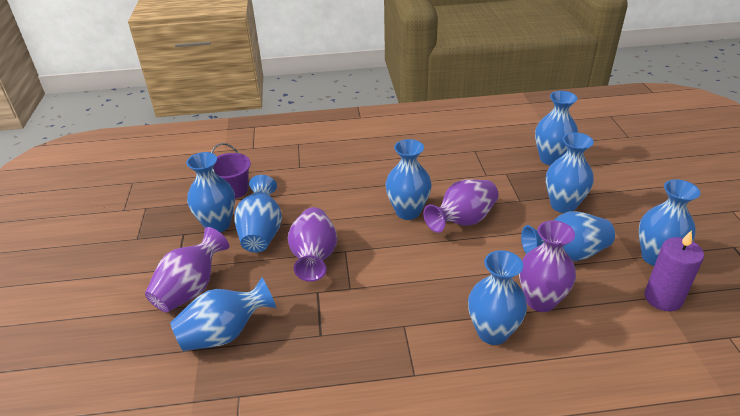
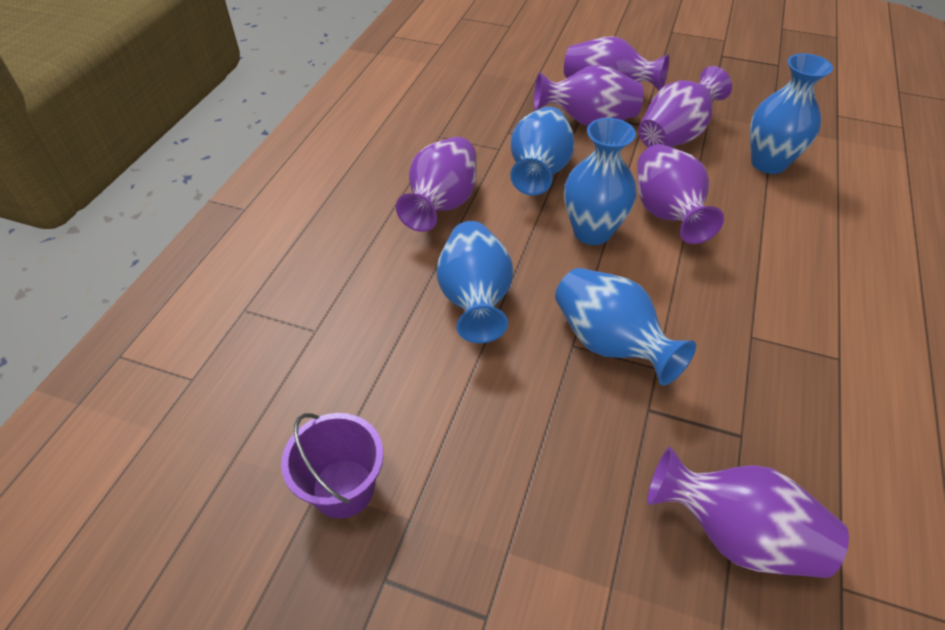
blue vase: [170,278,276,351] [186,152,235,232] [234,175,282,252] [386,139,432,220] [468,250,527,345] [521,211,615,261] [535,91,578,165] [546,132,594,213] [639,179,701,266] = 9 -> [437,221,513,343] [510,106,574,196] [555,268,696,385] [564,118,637,245] [750,53,833,174] = 5
purple candle: [644,230,704,311] = 1 -> none = 0
purple vase: [145,227,229,312] [288,207,337,282] [423,179,498,233] [519,220,576,312] = 4 -> [396,137,477,232] [534,65,644,126] [564,37,669,91] [637,144,724,244] [638,66,732,147] [647,447,849,578] = 6

